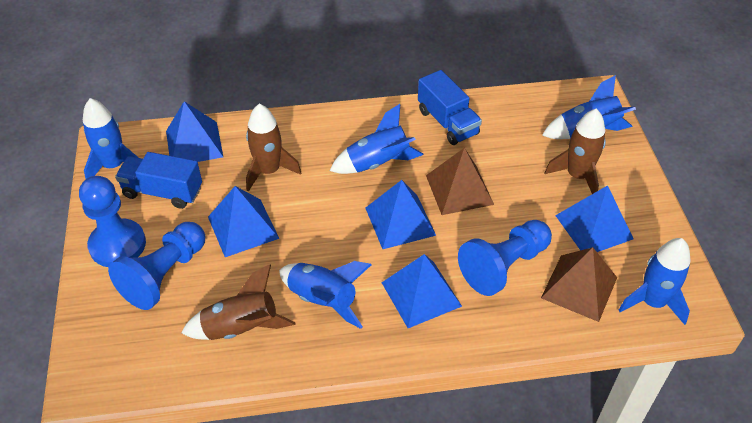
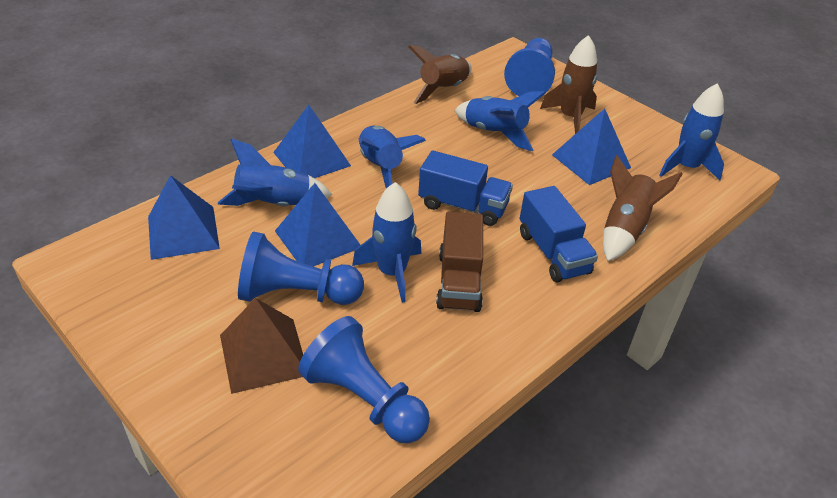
blue pyramid: [166,101,223,162] [208,186,279,257] [366,180,436,249] [381,254,462,328] [555,185,634,252] = 5 -> [148,175,220,260] [273,105,351,178] [275,183,360,267] [552,108,631,185] = 4
brown pyramid: [426,148,494,215] [541,247,617,322] = 2 -> [220,298,303,394] = 1
brown truck: none = 0 -> [436,212,483,312] = 1

